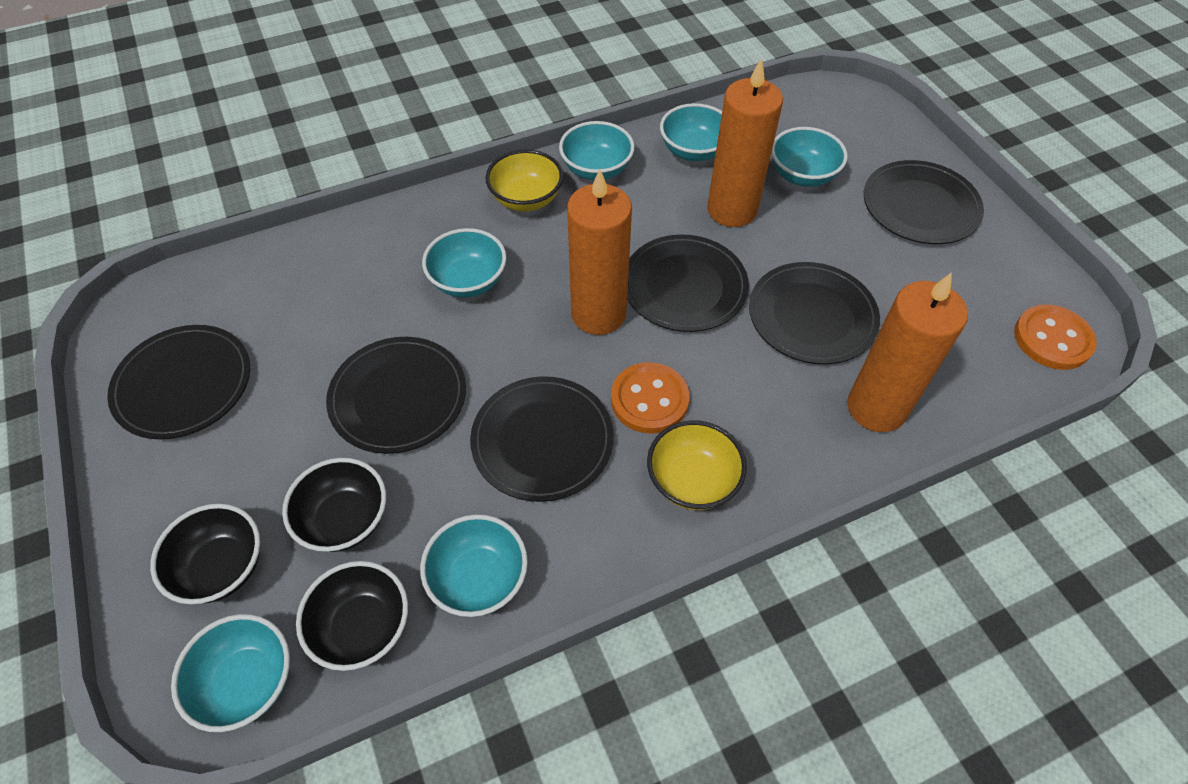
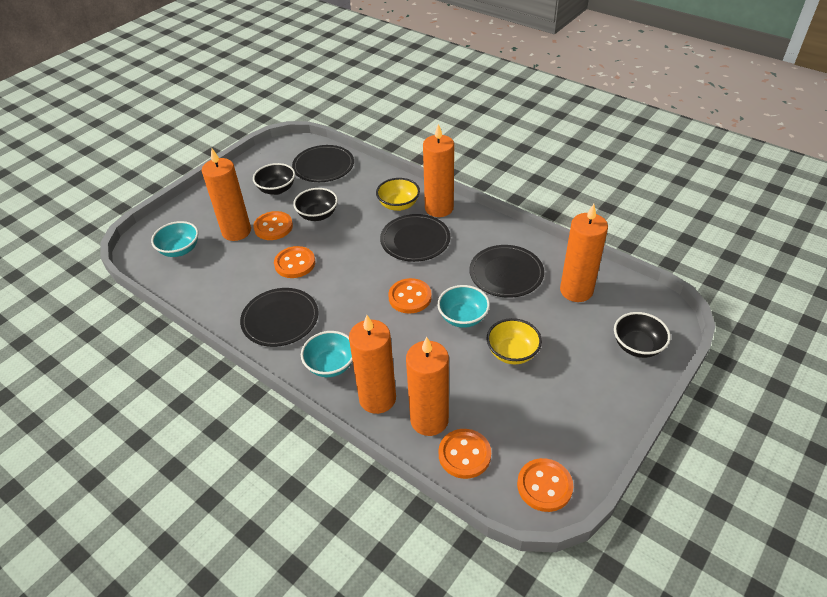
black plate: [107,325,250,439] [326,337,466,454] [470,376,614,502] [627,235,749,332] [749,262,880,364] [864,160,984,244] = 6 -> [240,288,318,347] [292,145,354,182] [380,214,450,262] [469,245,544,298] = 4
orange button: [611,362,689,434] [1014,304,1097,370] = 2 -> [253,211,293,240] [274,246,315,278] [388,278,432,314] [438,429,491,479] [517,458,573,512] = 5
orange candle: [567,169,632,335] [707,58,783,227] [847,272,968,432] = 3 -> [202,148,251,241] [349,315,396,414] [406,337,449,436] [423,124,454,217] [560,204,608,302] = 5
turquoise bowl: [171,614,290,732] [420,514,528,617] [422,228,506,298] [559,121,635,180] [660,103,722,161] [771,127,847,187] = 6 -> [151,221,198,257] [301,331,353,377] [437,285,490,328] = 3

